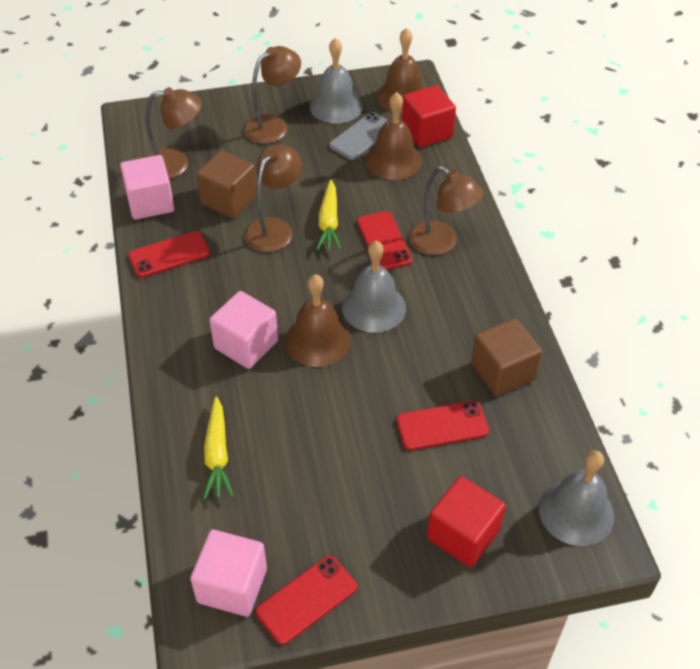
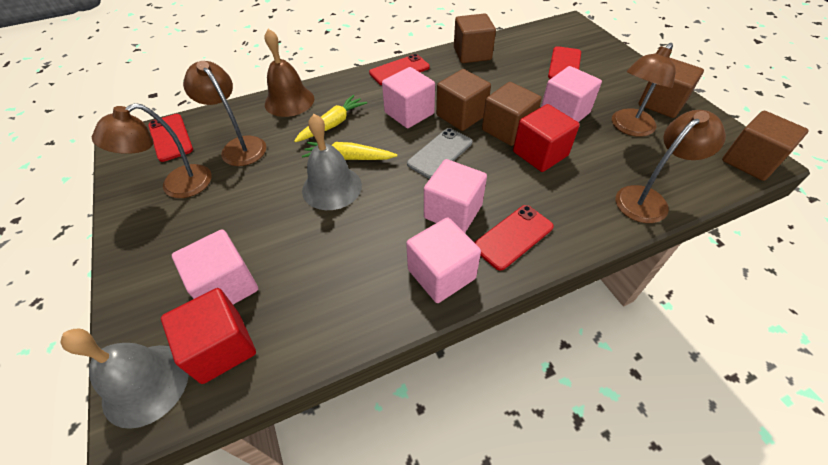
brown bell: [285,274,351,367] [366,92,422,180] [377,28,425,113] = 3 -> [264,29,314,117] = 1
brown cube: [196,150,257,218] [471,318,542,396] = 2 -> [436,69,491,131] [454,13,496,63] [482,82,542,146] [639,58,704,118] [722,111,809,181] = 5
grey bell: [310,38,363,124] [342,241,406,333] [539,450,614,546] = 3 -> [60,329,189,429] [302,114,362,210] = 2
pink cube: [120,155,175,220] [190,529,267,617] [209,291,278,369] = 3 -> [172,229,258,305] [382,67,435,128] [406,217,481,303] [424,159,487,233] [541,66,602,122] = 5

